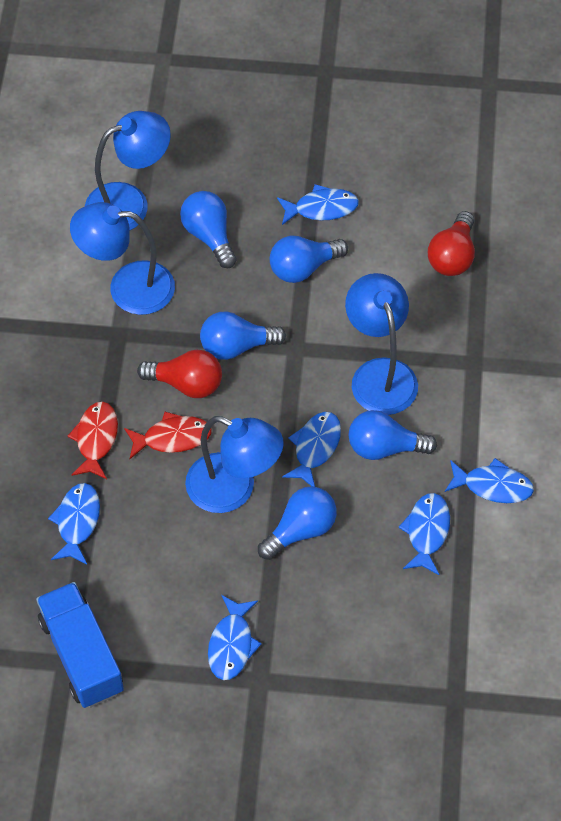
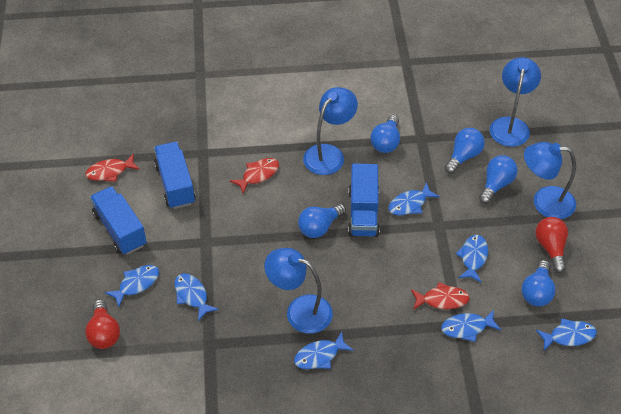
blue fish: [48,483,100,564] [208,595,262,680] [277,184,359,225] [282,412,341,487] [398,493,450,575] [445,458,534,503] = 6 -> [105,265,159,307] [174,273,219,321] [294,332,354,369] [388,182,440,215] [441,310,501,342] [455,235,488,283] [536,318,597,350] = 7
blue truck: [36,582,124,708] = 1 -> [90,186,147,255] [154,142,196,209] [348,164,380,237] = 3
red fish: [68,402,118,479] [124,412,212,459] = 2 -> [86,154,140,182] [230,158,279,194] [411,282,470,310] = 3

